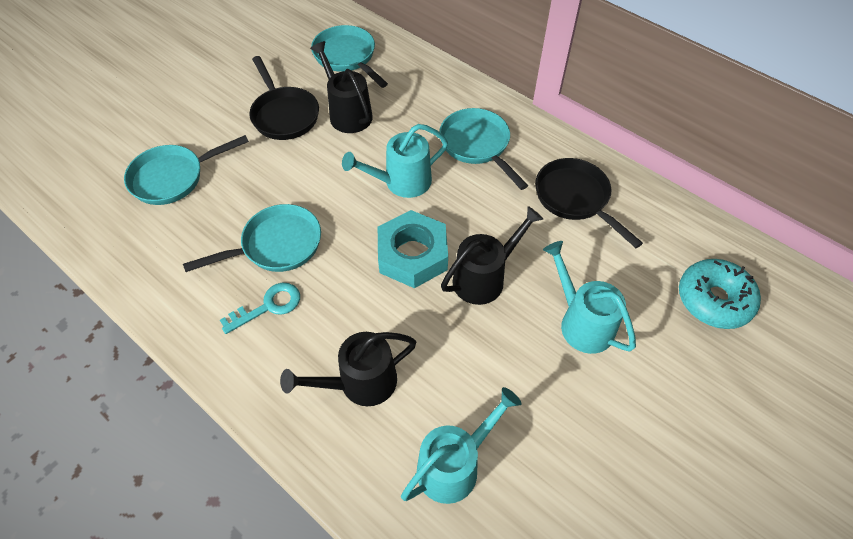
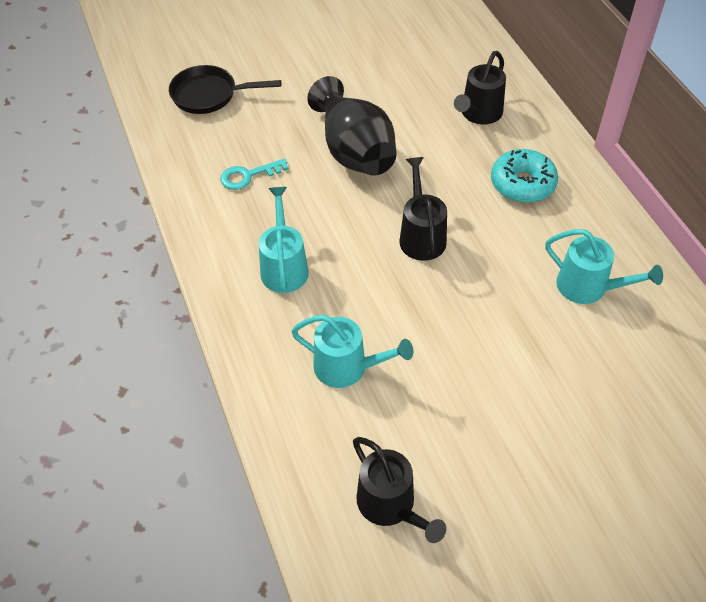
black pan: [249,56,319,140] [535,158,643,248] = 2 -> [169,65,281,114] = 1
black vase: none = 0 -> [307,76,397,176] = 1
turquoise nut: [378,210,448,288] = 1 -> none = 0
turquoise pan: [124,135,249,205] [183,204,321,272] [311,25,388,88] [439,108,528,190] = 4 -> none = 0

